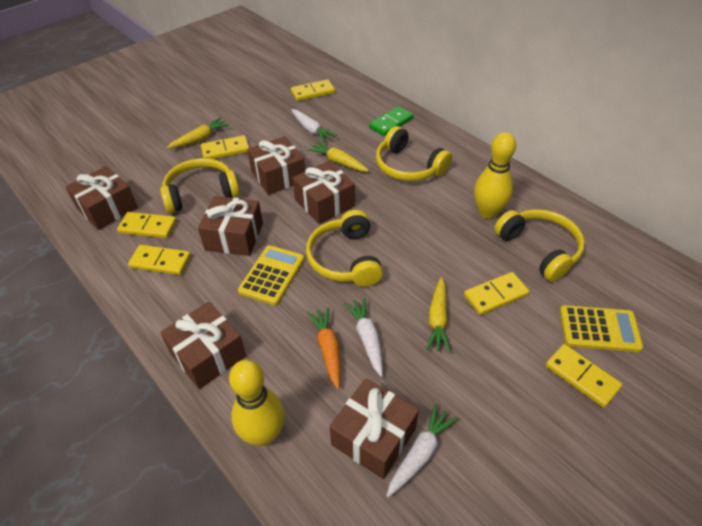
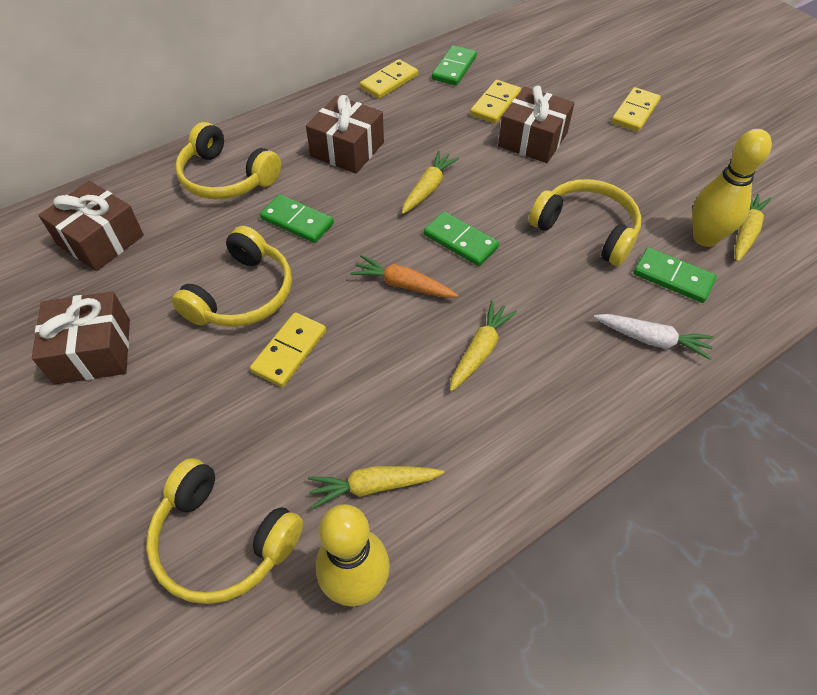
brown gift: [65,166,138,230] [160,302,246,389] [198,196,263,256] [247,136,305,195] [293,161,355,224] [330,378,419,479] = 6 -> [32,291,130,385] [39,181,144,271] [306,95,384,174] [498,86,575,163] = 4
green domino: [369,106,413,136] = 1 -> [260,194,334,243] [424,211,499,266] [432,45,477,86] [634,247,717,303] = 4
white carrot: [291,109,337,142] [344,298,383,377] [387,404,458,498] = 3 -> [594,314,714,360] = 1
yellow calculator: [238,245,304,305] [560,305,643,352] = 2 -> none = 0
yellow carrot: [167,117,230,149] [307,141,369,172] [426,277,450,352] = 3 -> [308,466,444,509] [402,151,459,214] [450,301,517,392] [734,194,771,262] = 4
yellow domino: [117,212,177,238] [128,245,191,275] [201,135,249,159] [291,79,335,101] [464,272,530,315] [546,344,622,408] = 6 -> [250,312,326,387] [360,59,418,99] [470,80,521,124] [611,87,661,132] = 4

